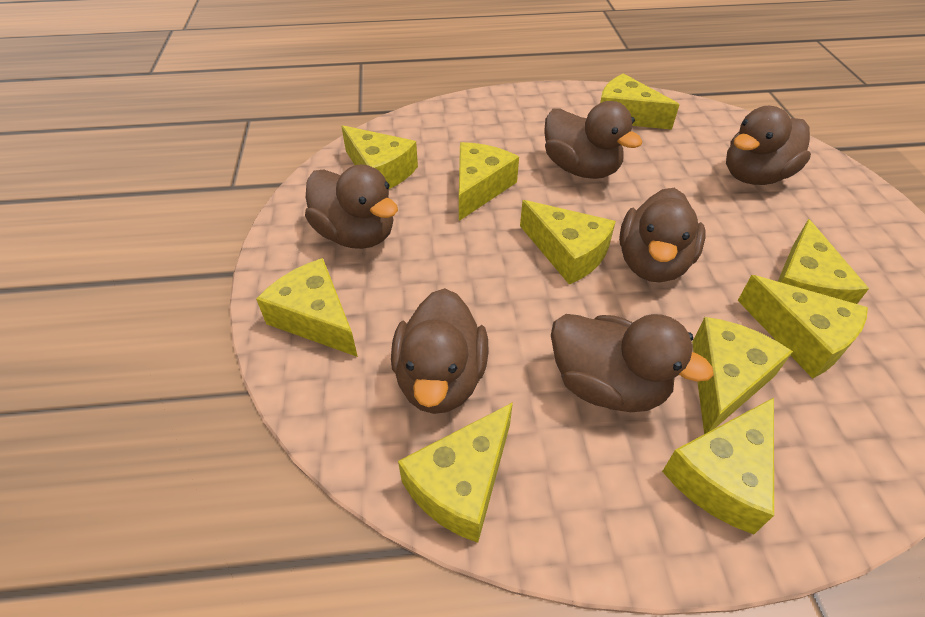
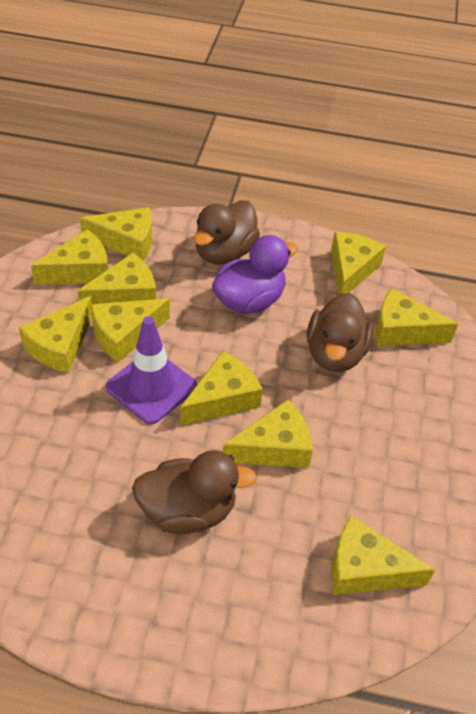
brown duck: [305,165,398,249] [391,288,489,414] [544,101,643,179] [551,314,714,412] [619,188,706,282] [726,106,811,185] = 6 -> [132,450,257,534] [194,200,260,265] [307,293,374,372] = 3
purple duck: none = 0 -> [212,235,298,314] = 1
purple traffic cone: none = 0 -> [106,316,197,424] = 1

